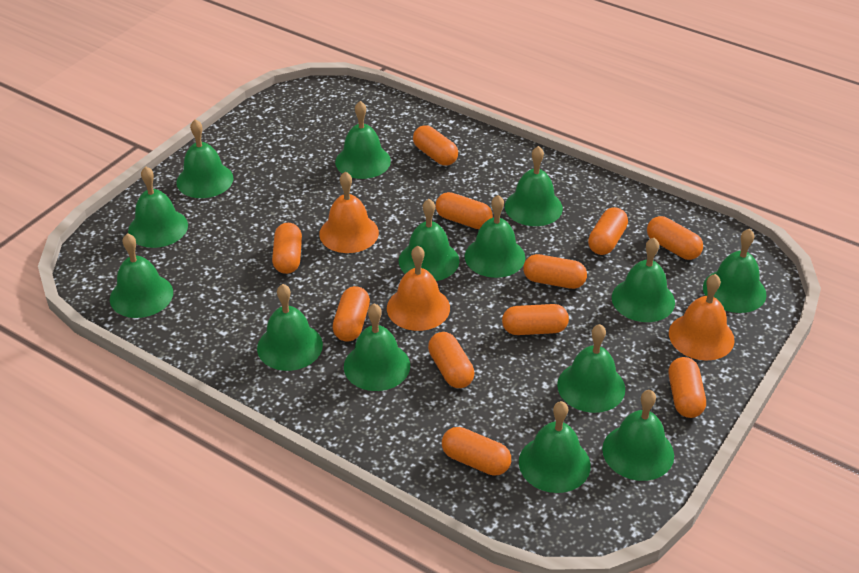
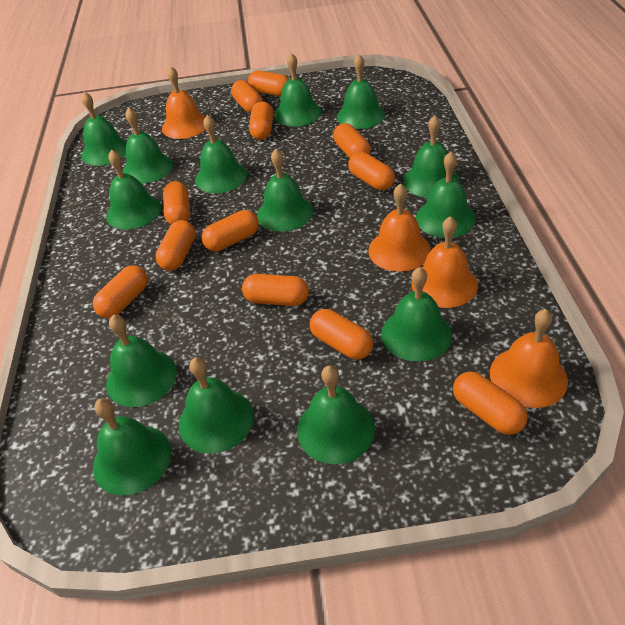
orange bell: [319,171,379,253] [387,246,450,331] [669,274,735,361] = 3 -> [162,66,206,139] [368,183,431,272] [411,216,478,308] [490,309,568,408] = 4
orange capsule: [272,223,302,274] [333,286,370,341] [413,125,458,165] [428,332,474,388] [436,192,493,229] [442,427,511,476] [502,304,569,335] [523,254,587,289] [588,207,628,255] [647,216,703,260] [669,357,706,418] = 11 -> [93,265,148,318] [155,220,196,271] [163,181,190,225] [202,210,259,251] [231,80,263,113] [242,274,309,306] [248,71,289,96] [249,101,273,140] [310,309,374,359] [333,123,371,158] [348,152,395,190] [453,372,528,435] = 12

